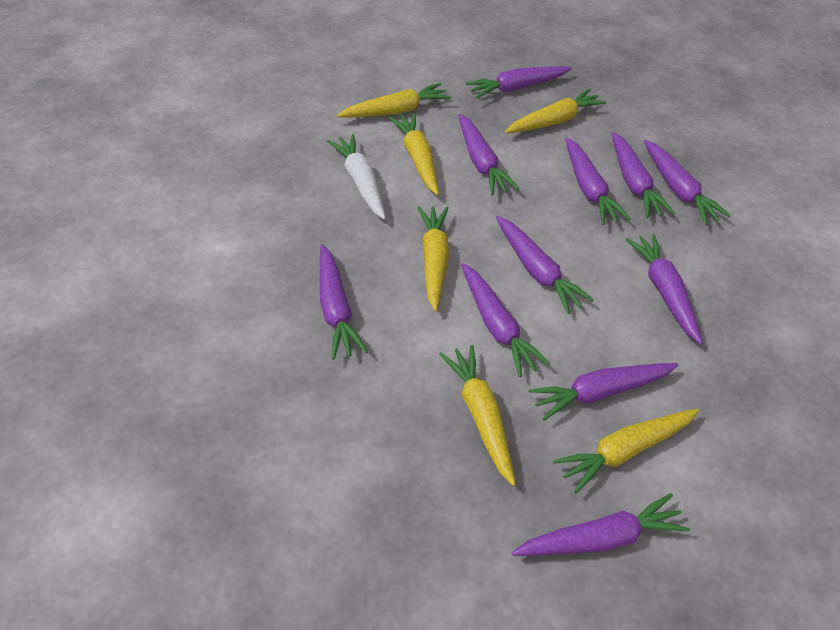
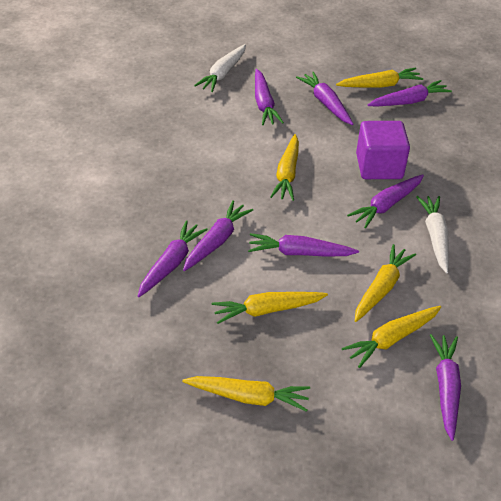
purple carrot: [320,244,368,360] [458,114,519,195] [461,263,550,377] [466,66,572,99] [496,216,594,314] [512,493,690,556] [529,363,678,421] [565,137,631,225] [612,132,675,218] [626,234,703,345] [644,140,731,225] = 11 -> [138,220,208,297] [183,200,253,271] [248,233,359,257] [255,69,284,125] [296,72,353,125] [347,174,424,228] [368,80,452,107] [430,334,461,441] = 8
purple cube: none = 0 -> [356,121,410,179] = 1
white carrot: [327,134,386,220] = 1 -> [194,44,246,92] [416,196,449,273] = 2

